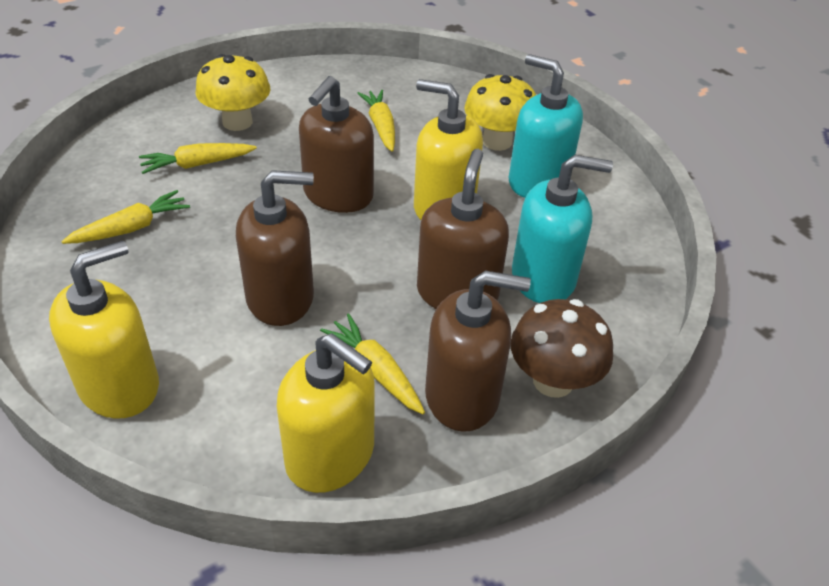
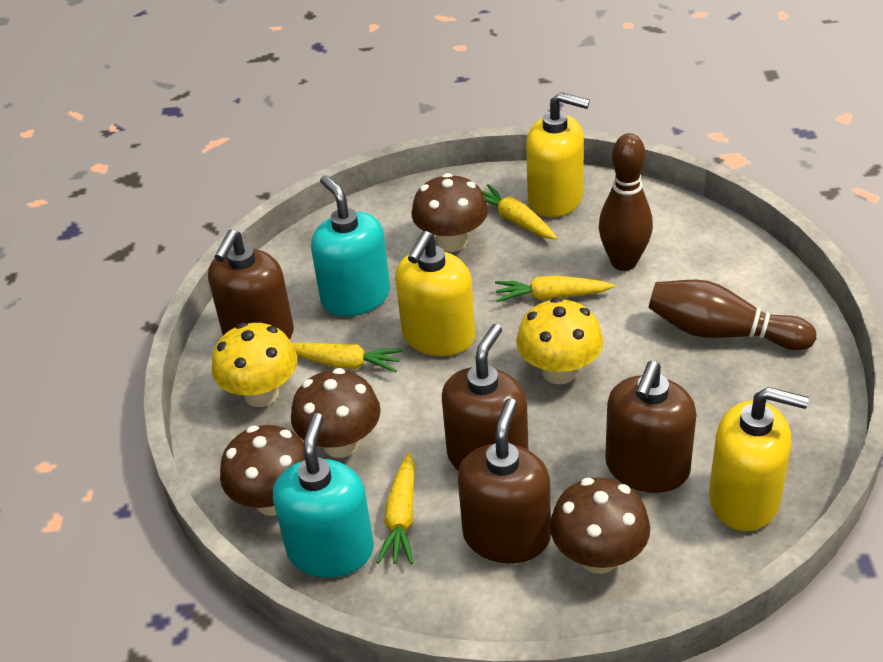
brown bowling pin: none = 0 -> [599,133,653,271] [648,280,816,350] = 2
brown mushroom: [511,299,613,398] = 1 -> [220,425,305,516] [291,368,381,458] [412,173,488,252] [550,477,650,574] = 4

